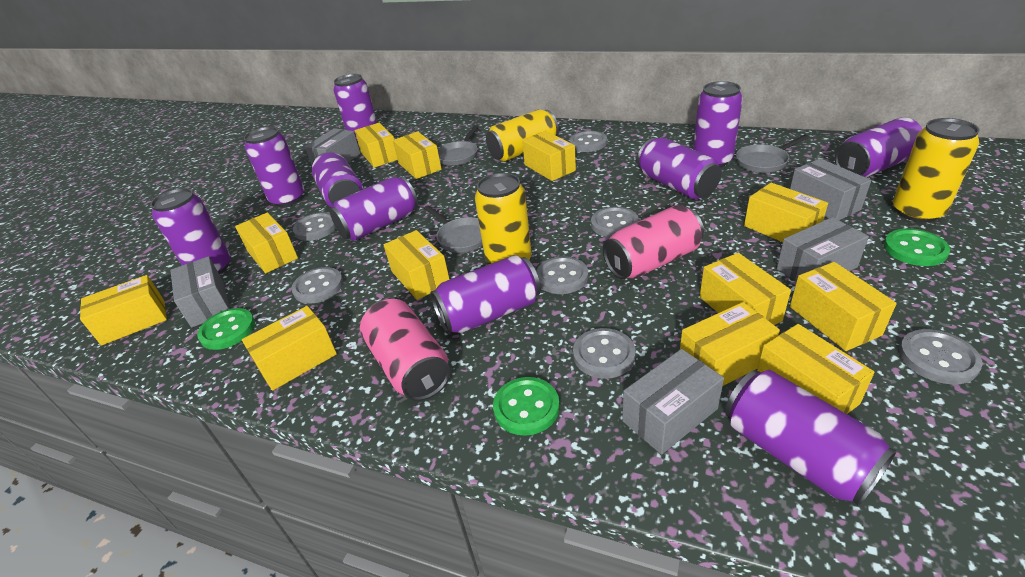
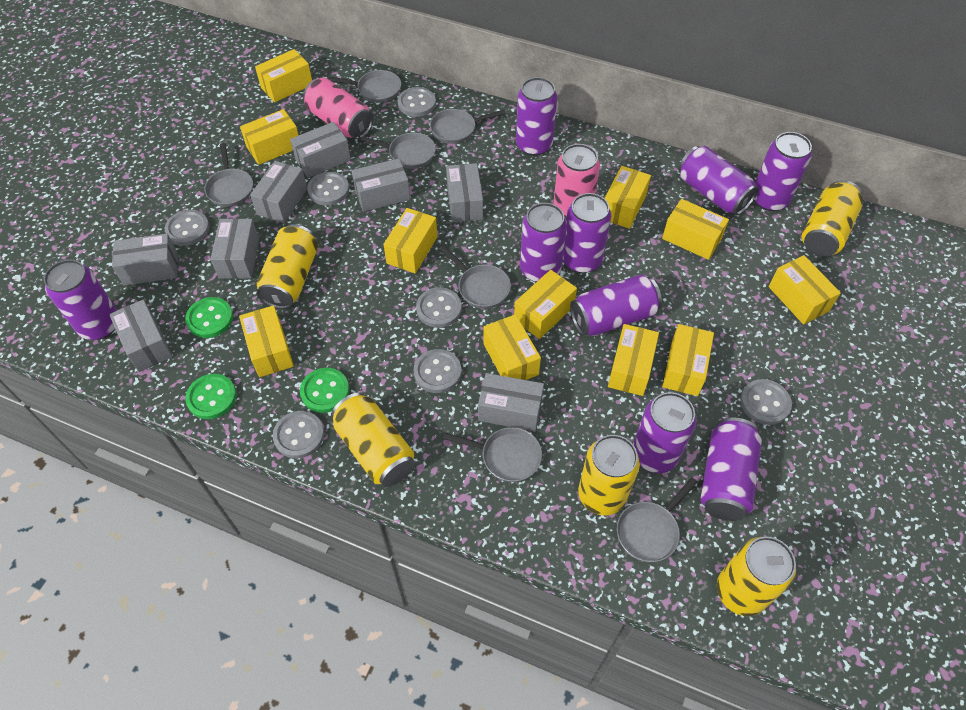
grey box: [170,256,230,328] [305,128,360,165] [622,349,724,455] [777,217,869,282] [790,158,871,220] = 5 -> [109,300,173,372] [112,233,178,286] [210,219,259,279] [250,161,307,223] [290,122,351,178] [351,158,410,212] [446,163,483,222] [478,373,544,432] = 8
grey pan: [424,205,483,253] [438,125,478,166] [736,135,810,173] = 3 -> [204,143,253,207] [327,70,401,103] [358,133,436,169] [430,109,506,144] [440,246,511,309] [443,427,542,482] [617,477,698,562] = 7
purple can: [150,188,231,275] [244,127,305,207] [311,152,363,208] [330,177,418,241] [333,74,377,144] [430,255,541,334] [637,137,721,199] [693,81,743,167] [725,370,897,506] [835,117,923,177] = 10 -> [44,260,117,340] [516,77,557,156] [520,203,567,282] [563,193,612,273] [570,274,662,336] [633,392,697,473] [678,146,759,215] [700,418,762,521] [754,132,812,211] = 9
yellow box: [80,275,167,346] [235,212,298,273] [242,306,337,391] [354,123,398,168] [384,230,450,300] [393,131,442,179] [522,131,576,181] [680,302,780,386] [700,253,791,325] [744,183,828,242] [757,324,875,414] [790,262,897,351] = 12 -> [239,305,294,377] [240,109,299,165] [255,49,312,102] [383,208,437,274] [484,314,541,380] [514,270,577,339] [605,166,651,229] [608,324,659,396] [662,199,729,260] [662,324,714,396] [769,255,841,325] = 11
yellow can: [475,173,532,265] [486,109,559,162] [893,118,980,222] = 3 -> [257,224,318,309] [331,392,415,487] [578,435,640,515] [717,536,796,616] [802,180,863,257] = 5

